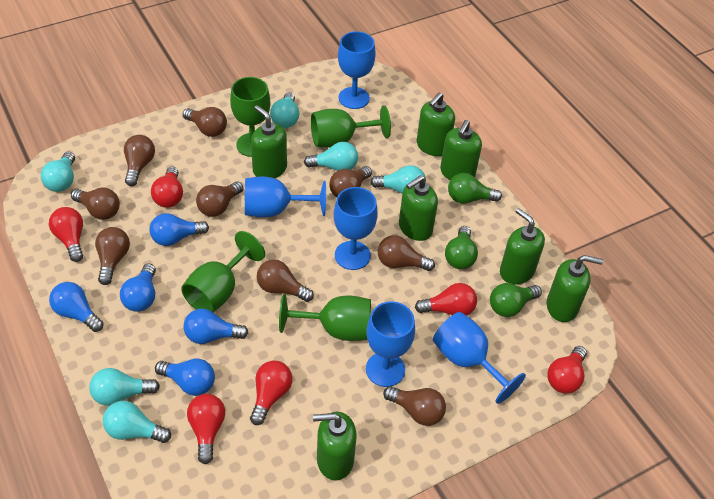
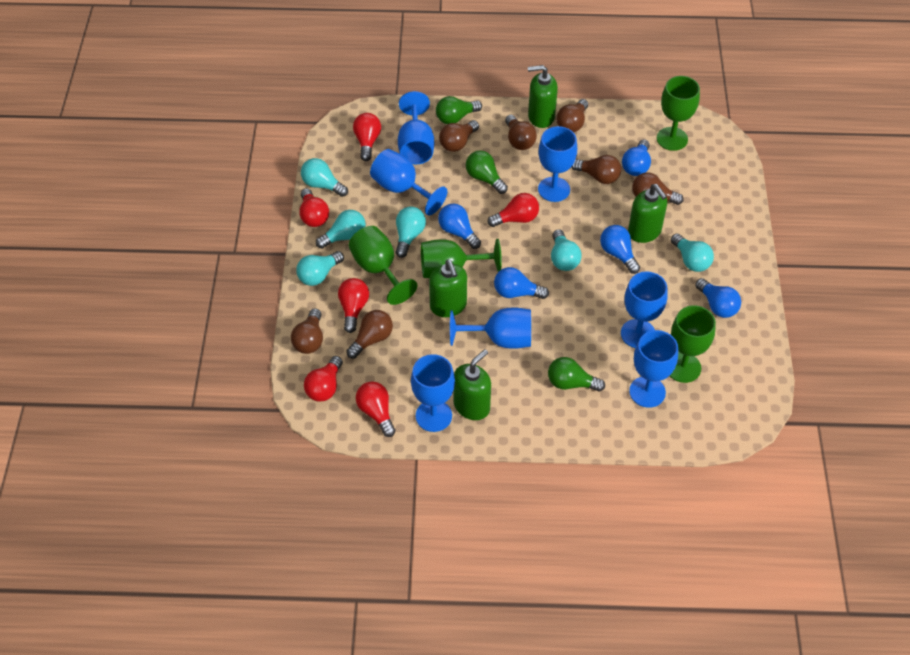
blue goblet: [245,177,326,218] [334,187,378,270] [338,31,376,109] [366,301,415,387] [433,312,526,404] = 5 -> [370,149,447,215] [398,91,434,164] [411,354,455,432] [450,307,531,349] [538,126,577,202] [621,272,667,348] [629,330,678,408] = 7
brown light bulb: [71,188,120,220] [95,227,130,285] [124,135,155,186] [183,107,227,137] [196,181,243,217] [257,259,314,302] [329,166,372,198] [378,235,435,271] [383,386,446,426] = 9 -> [291,308,323,354] [346,310,393,358] [439,120,479,152] [505,115,537,150] [556,99,588,132] [571,155,621,184] [632,172,684,205] = 7
green soap dispenser: [251,105,287,178] [313,412,357,481] [399,175,438,241] [417,93,455,156] [440,120,482,180] [500,208,545,285] [546,255,603,322] = 7 -> [429,260,467,317] [453,349,491,420] [528,65,558,128] [628,184,667,243] = 4

